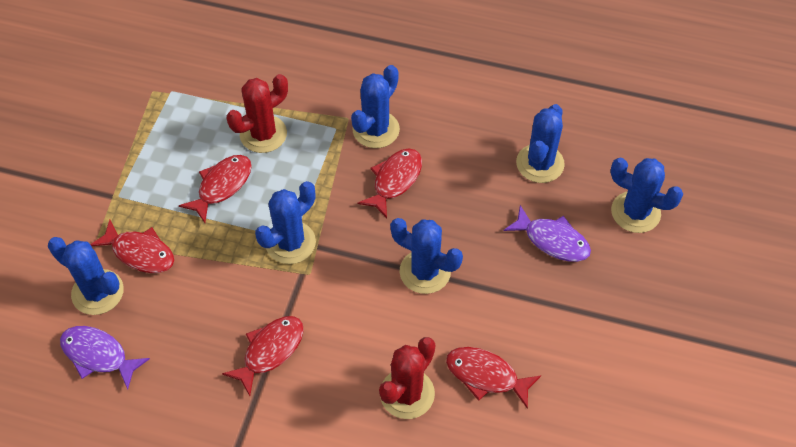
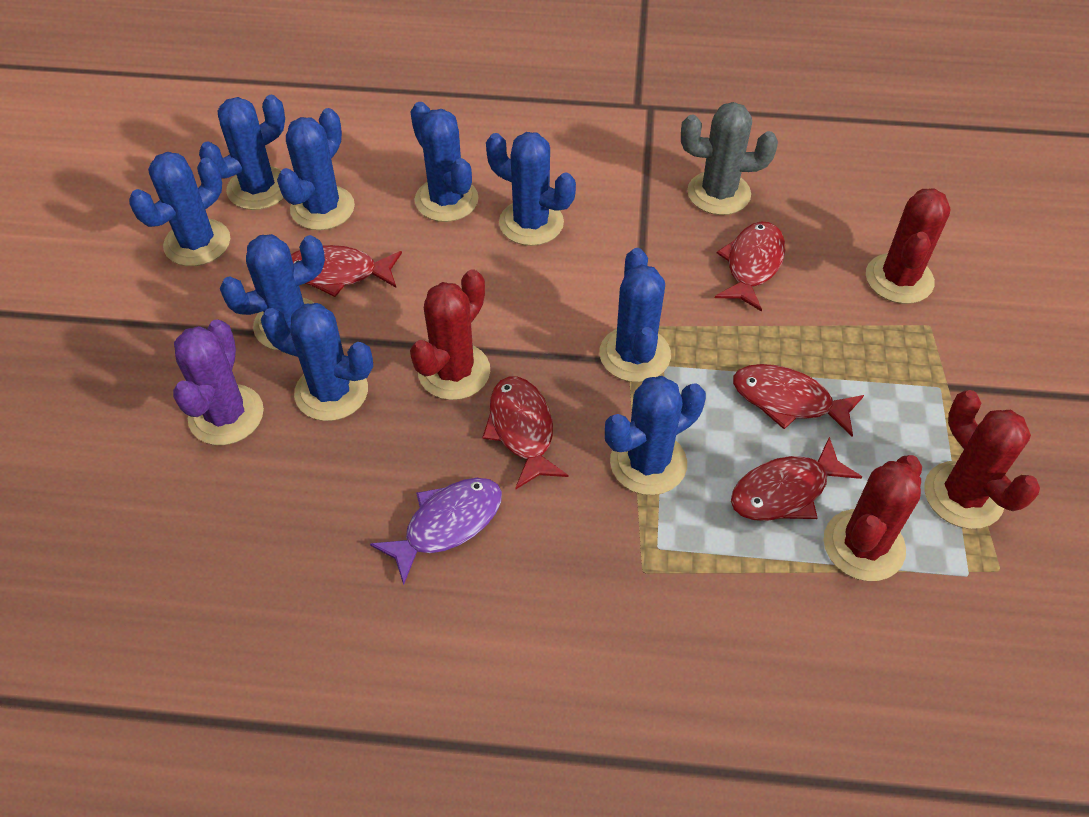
blue cactus: [48,237,124,315] [255,181,316,264] [351,65,400,148] [390,218,463,294] [516,104,565,183] [610,158,683,233] = 6 -> [129,152,230,266] [199,95,285,210] [220,234,325,351] [261,303,373,421] [277,108,355,230] [410,102,479,222] [486,132,576,246] [599,248,671,382] [605,376,706,495] = 9
grey cactus: none = 0 -> [681,102,778,215] = 1
purple cactus: none = 0 -> [173,319,264,445] = 1
purple fish: [60,326,150,389] [503,205,591,262] = 2 -> [370,478,502,585] = 1
red cactus: [227,74,288,153] [379,337,435,419] = 2 -> [410,270,490,400] [823,455,922,581] [866,188,951,304] [924,390,1040,529] = 4

